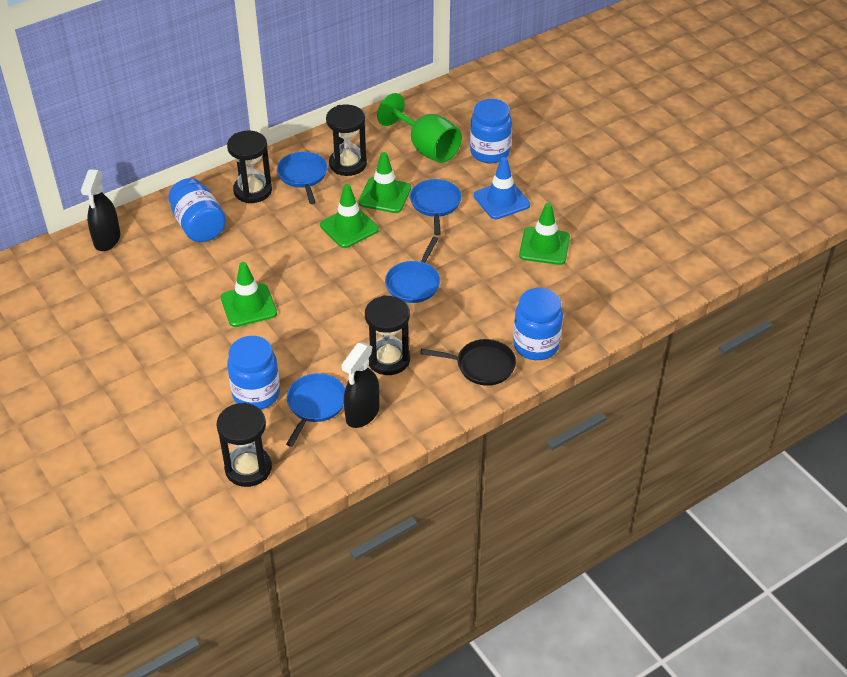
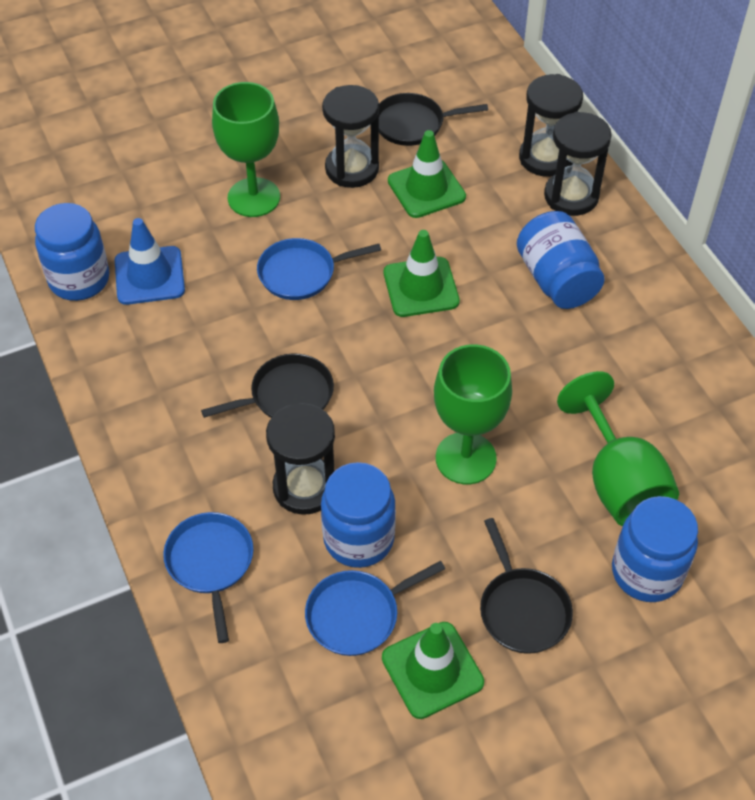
black pan: [420,339,516,386] = 1 -> [201,354,334,418] [379,93,488,146] [480,518,573,654] = 3
black spray bottle: [81,169,120,251] [341,343,380,428] = 2 -> none = 0
blue pan: [277,151,328,204] [286,373,345,447] [385,237,440,303] [410,179,462,235] = 4 -> [163,512,253,643] [257,238,381,300] [305,561,445,656] = 3
green goblet: [377,93,462,163] = 1 -> [212,82,280,217] [434,344,512,484] [557,371,679,526] = 3
green traffic cone: [221,262,277,327] [320,184,379,248] [358,152,411,213] [519,203,570,265] = 4 -> [382,622,484,719] [384,230,460,317] [388,130,466,218] = 3

